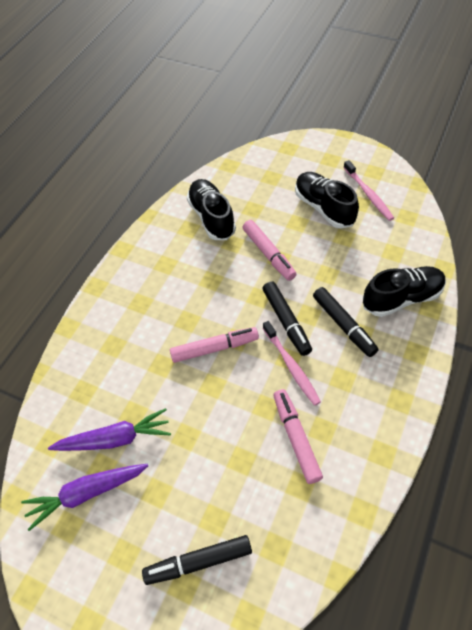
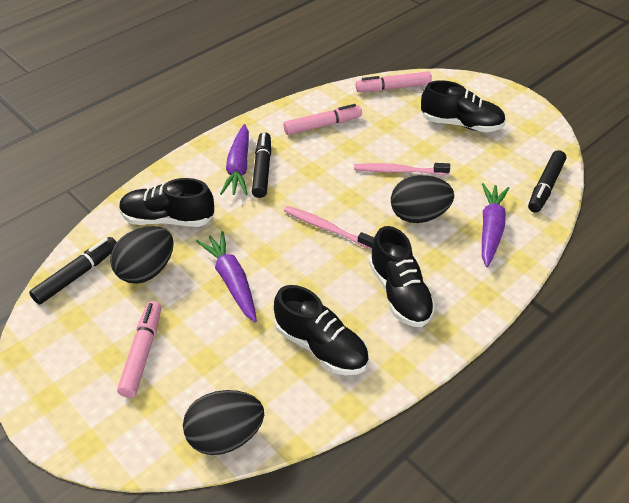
black egg: none = 0 -> [110,226,174,284] [183,390,264,455] [391,175,454,223] = 3
black shoe: [187,179,236,240] [295,172,359,228] [363,266,446,317] = 3 -> [119,178,215,227] [274,285,369,375] [369,226,436,327] [421,80,506,132] = 4
purple carrot: [21,464,148,531] [48,408,171,451] = 2 -> [196,231,257,322] [220,124,249,195] [482,183,509,267] = 3

